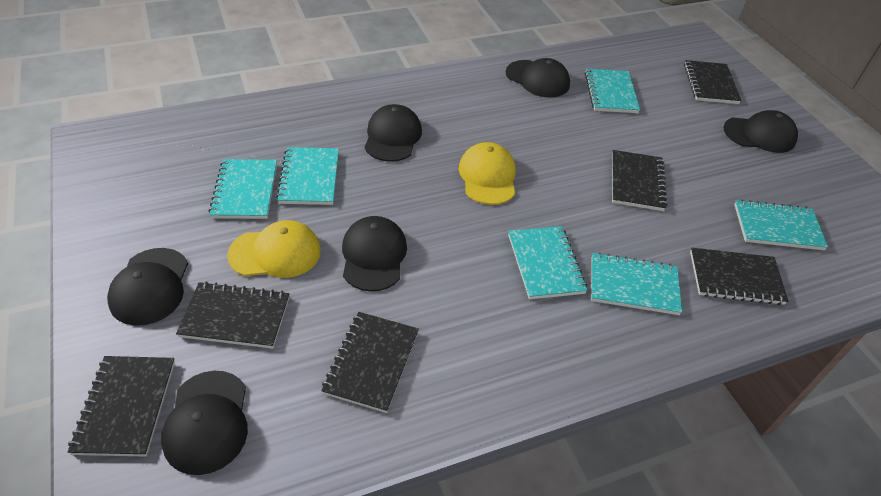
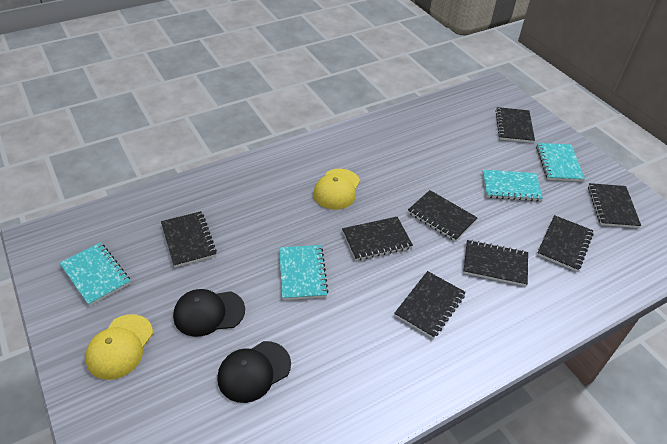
black cap: [107,248,188,326] [161,371,248,475] [342,216,407,292] [364,104,422,162] [506,58,570,98] [723,110,798,153] = 6 -> [173,289,245,337] [217,341,291,403] = 2
black notebook: [68,356,175,457] [176,281,290,349] [321,312,419,413] [612,150,668,211] [684,60,741,104] [690,248,788,305] = 6 -> [161,211,217,267] [342,217,413,261] [394,271,466,339] [408,190,478,241] [463,240,528,286] [495,107,535,143] [537,215,593,272] [588,183,641,228] = 8
turquoise notebook: [208,159,277,219] [276,147,339,205] [508,226,587,299] [585,69,640,113] [591,252,682,315] [734,200,828,250] = 6 -> [60,242,131,306] [279,245,328,300] [482,170,543,202] [536,143,585,181] = 4

